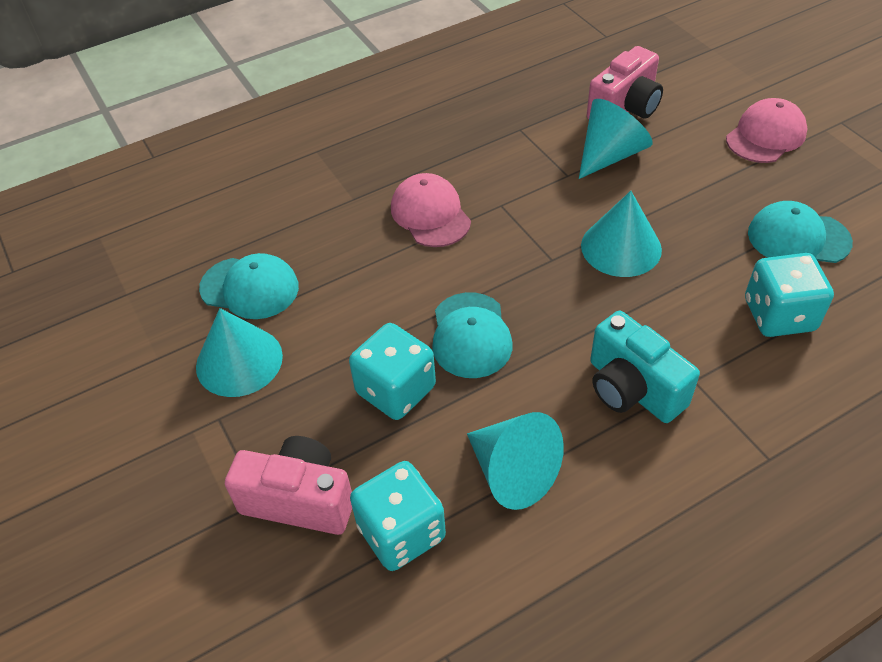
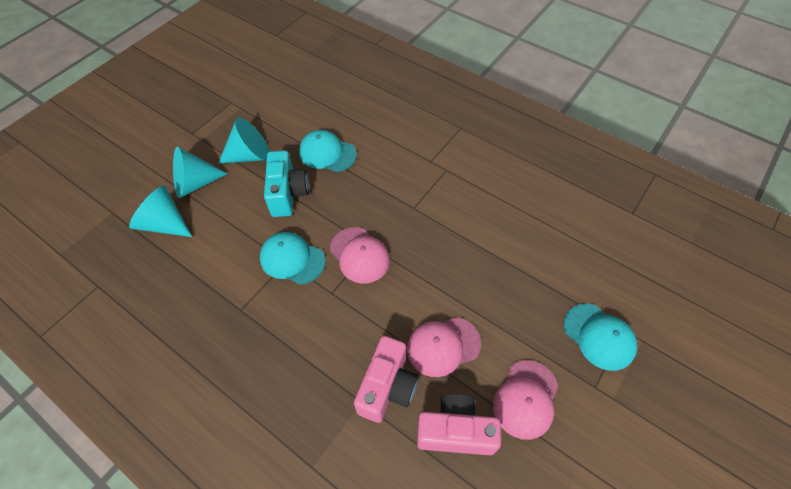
pink cap: [391,173,471,247] [726,98,808,163] = 2 -> [330,227,390,283] [407,317,481,377] [493,360,558,440] = 3
turquoise cone: [196,308,283,397] [467,412,564,510] [579,99,653,179] [581,191,662,277] = 4 -> [129,185,192,237] [173,147,228,198] [218,118,269,164] = 3
turquoise dice: [349,323,436,420] [350,461,446,571] [745,253,834,337] = 3 -> none = 0

